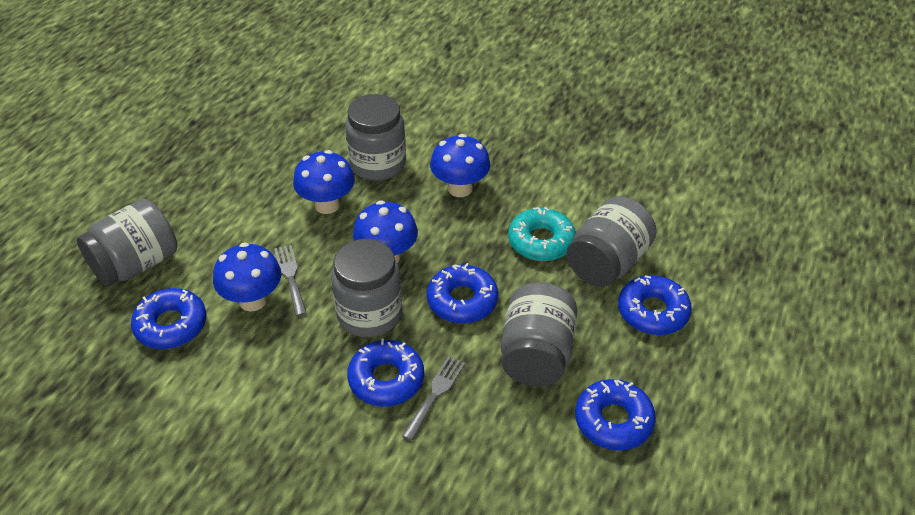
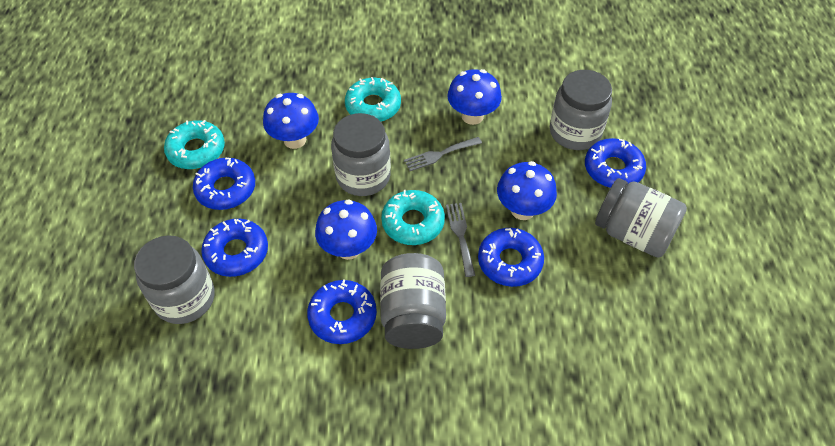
turquoise donut: [508,207,576,261] = 1 -> [164,120,225,169] [345,77,401,122] [381,190,445,245] = 3

